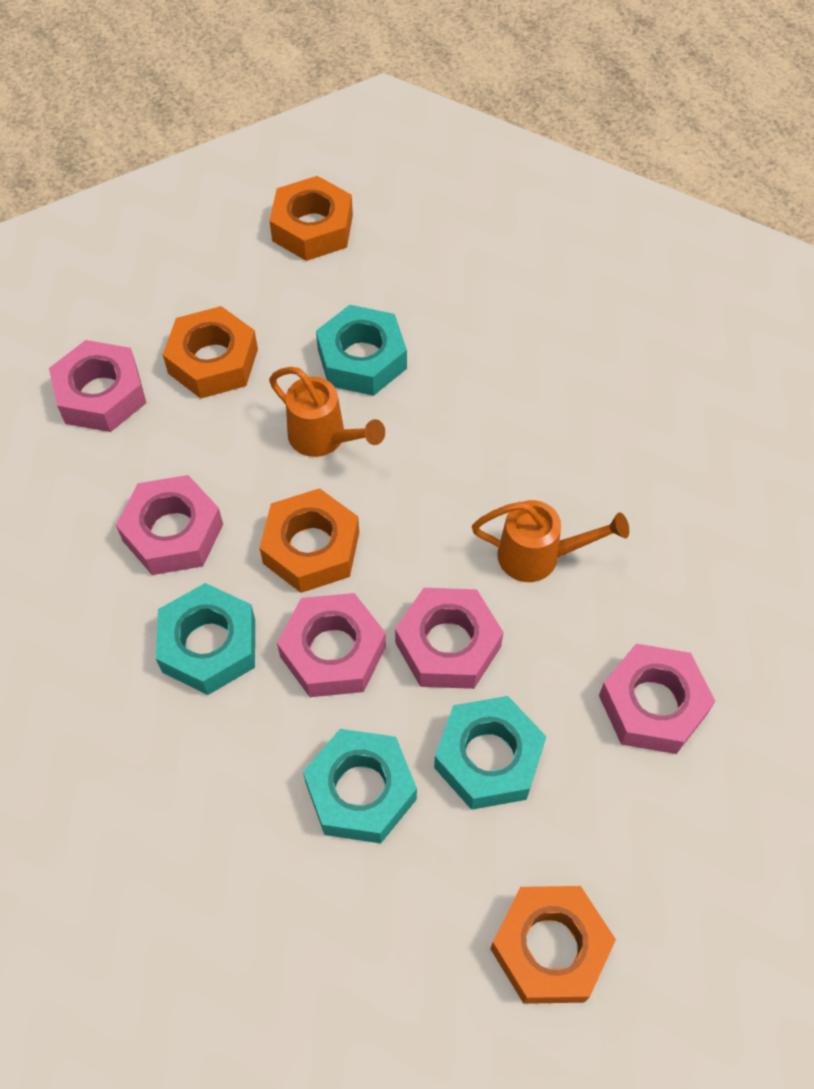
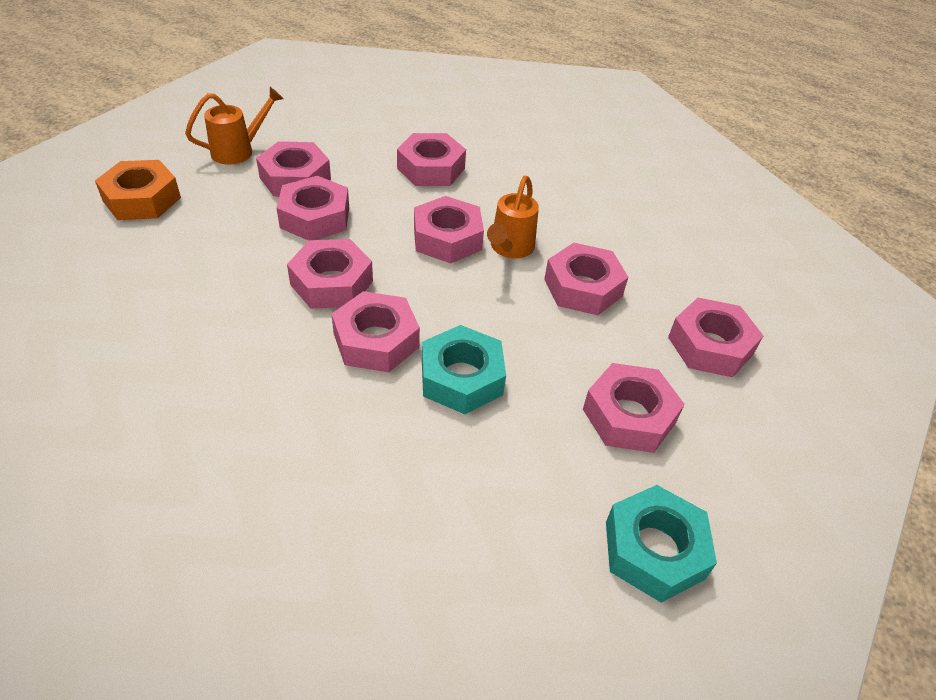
orange nut: [163,306,258,398] [260,488,359,593] [269,176,353,261] [490,886,616,1004] = 4 -> [95,160,181,220] = 1
pink nut: [49,340,146,432] [116,475,223,575] [277,593,386,697] [395,588,504,689] [599,644,715,754] = 5 -> [256,141,331,197] [277,176,349,240] [287,239,373,309] [332,291,420,372] [397,133,466,186] [414,196,484,263] [544,243,628,315] [583,363,685,453] [668,298,763,377] = 9
turquoise nut: [156,583,255,695] [303,729,417,843] [316,305,407,396] [434,696,546,810] = 4 -> [422,325,506,414] [606,485,717,603] = 2

